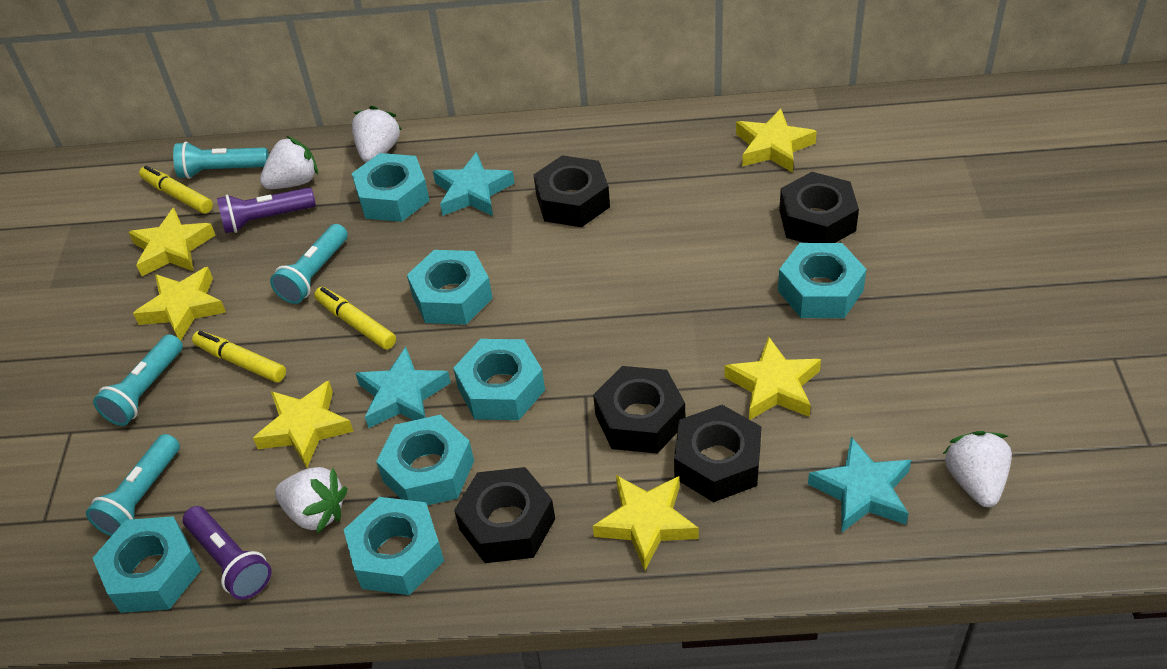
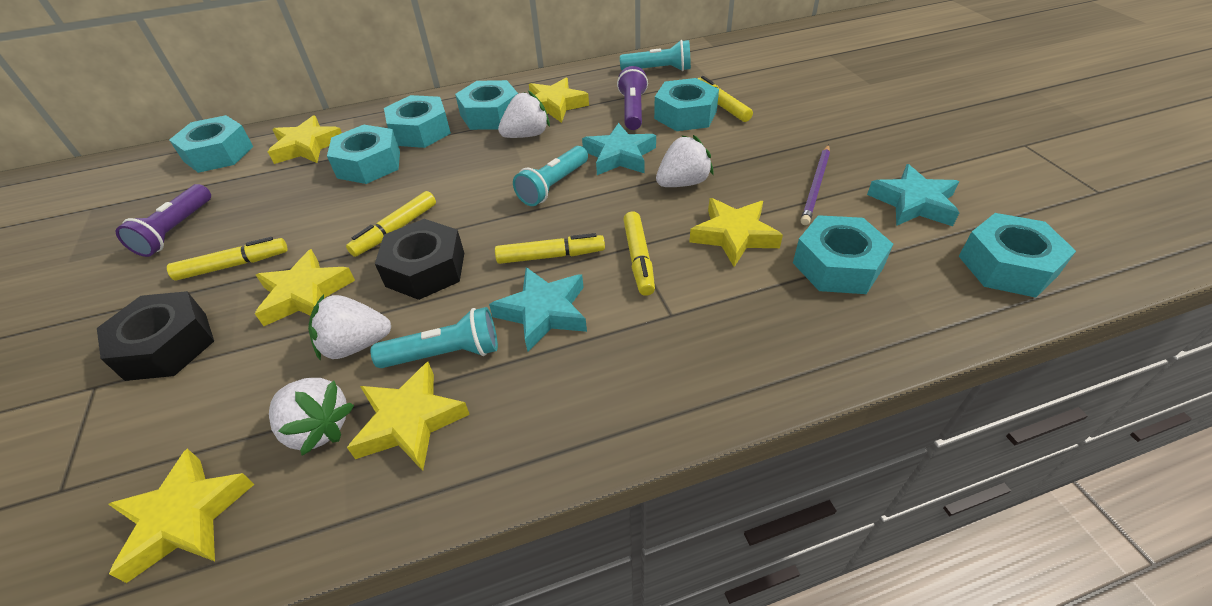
black nut: [454,467,555,563] [533,155,610,227] [593,366,685,454] [674,405,762,502] [779,172,859,243] = 5 -> [97,291,214,381] [375,219,464,300] = 2
purple pencil: none = 0 -> [801,145,830,225] = 1
turquoise flashlight: [86,434,180,536] [93,334,183,426] [173,142,269,179] [270,224,348,304] = 4 -> [371,307,498,368] [513,146,588,206] [620,40,691,71] = 3
yellow marker: [139,165,213,214] [192,331,286,383] [314,287,396,350] = 3 -> [167,237,288,281] [346,191,436,257] [495,233,605,264] [623,211,655,296] [697,76,753,122] = 5

